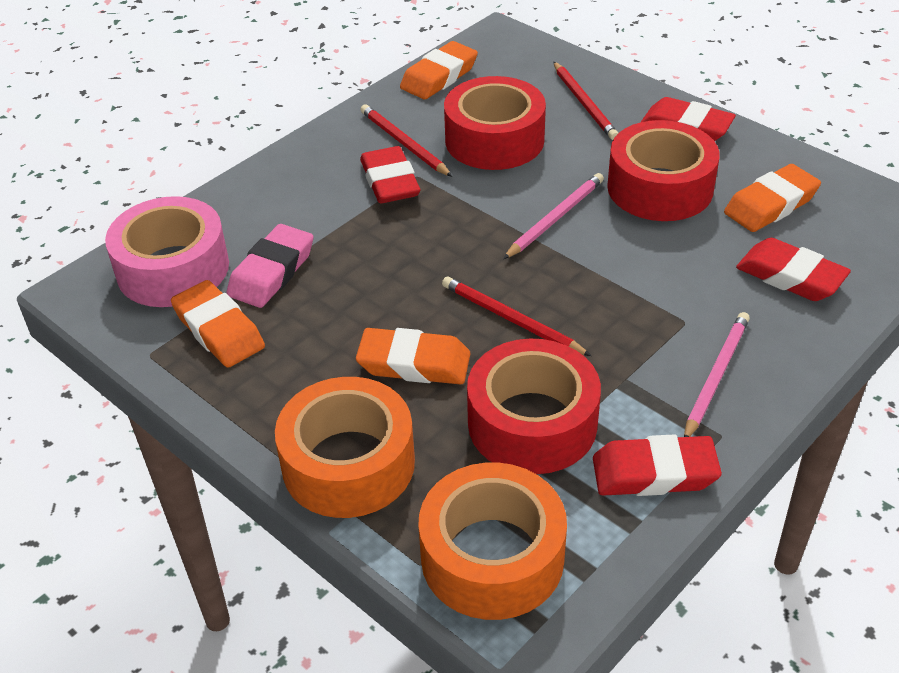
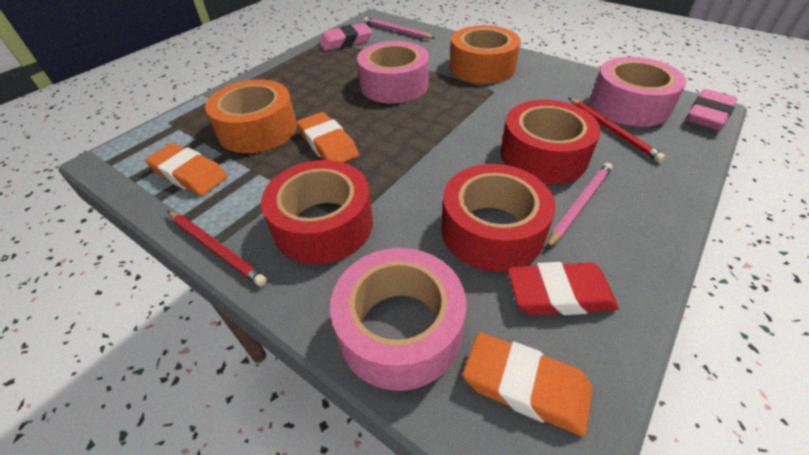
orange eraser: [171,280,265,368] [356,328,471,385] [400,41,478,99] [724,164,821,232] = 4 -> [145,143,228,196] [297,112,359,163] [463,332,593,436] = 3
pink eraser: [227,224,313,308] = 1 -> [318,23,373,51] [686,89,737,130] = 2
pink tape: [105,196,229,307] = 1 -> [330,248,466,391] [357,41,429,103] [590,57,686,127] = 3
red eraser: [360,146,421,203] [593,434,722,496] [641,97,736,141] [736,238,851,301] = 4 -> [507,262,619,315] = 1
red pencil: [360,104,452,177] [442,276,591,356] [553,61,618,140] = 3 -> [167,211,267,286] [568,98,666,162] = 2

